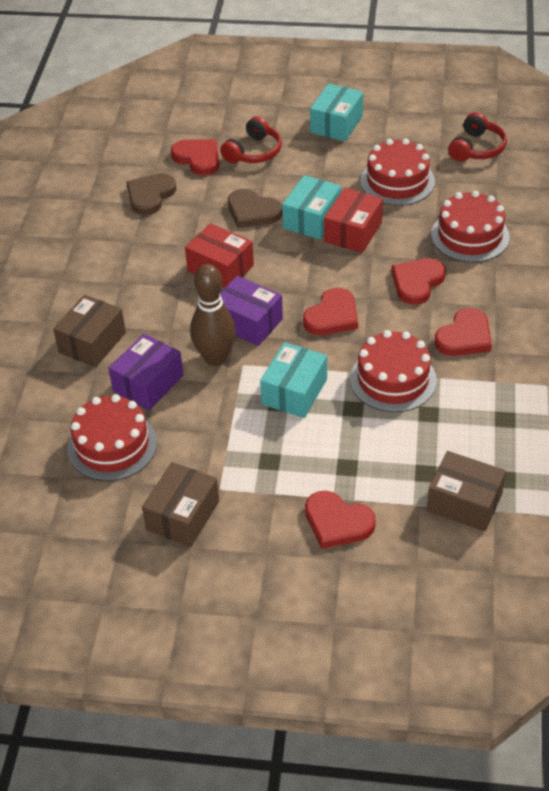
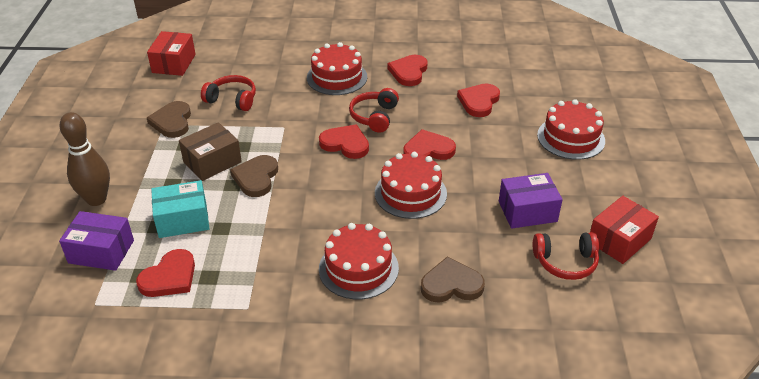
brown box: [53,295,126,367] [142,462,219,547] [427,451,506,531] = 3 -> [179,122,242,181] = 1
brown heart: [127,173,176,215] [228,189,282,228] = 2 -> [147,101,191,138] [230,155,278,197] [421,257,485,303] = 3
red headphones: [220,116,282,163] [448,112,507,162] = 2 -> [201,75,256,111] [349,88,399,133] [533,232,599,280] = 3
turquoise box: [260,342,327,418] [282,175,341,240] [310,83,363,141] = 3 -> [151,180,209,238] = 1

